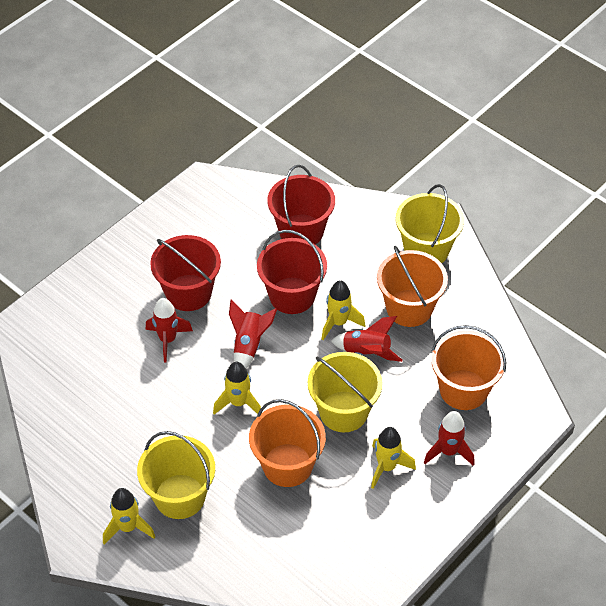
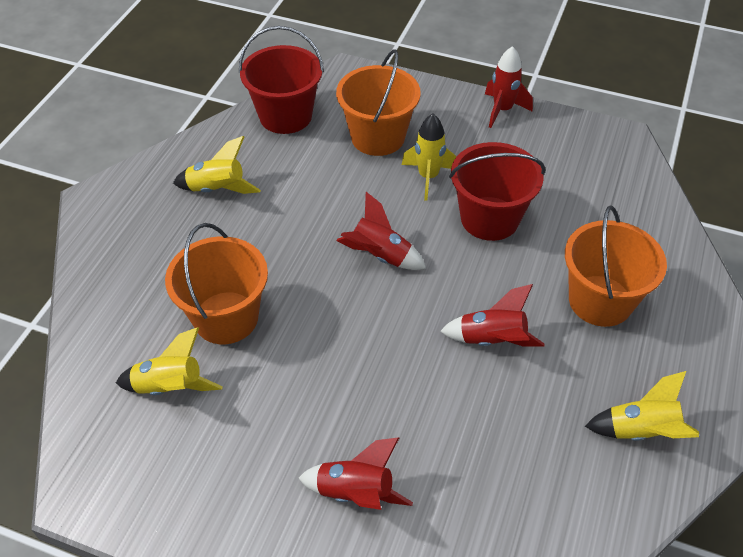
red bucket: [150,235,221,311] [257,230,327,314] [267,165,335,245] = 3 -> [239,26,324,134] [449,142,545,241] = 2
yellow bucket: [137,431,215,519] [308,352,383,432] [396,184,464,263] = 3 -> none = 0

